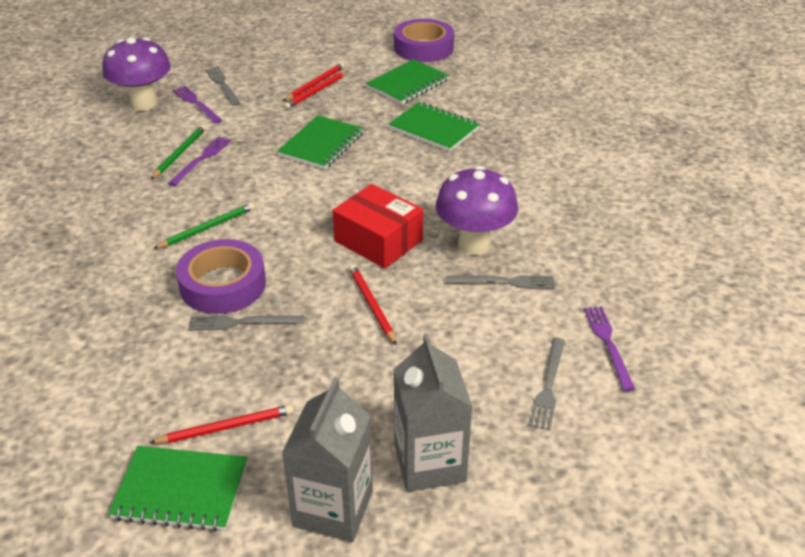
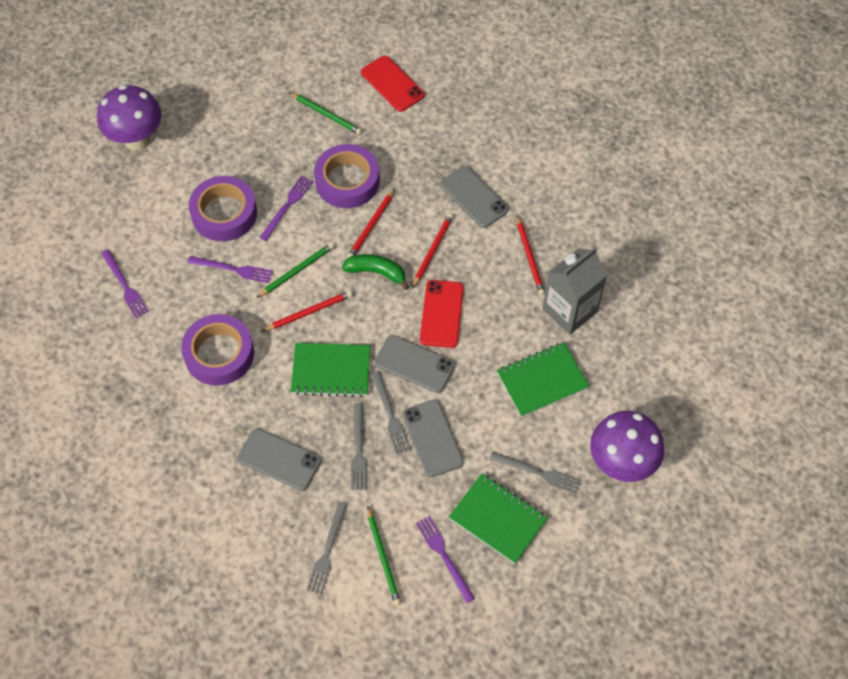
green banana: none = 0 -> [342,254,409,290] = 1
green notebook: [108,446,247,532] [277,115,364,169] [366,59,449,104] [388,102,480,152] = 4 -> [291,343,370,397] [449,473,548,564] [497,342,590,417] = 3
green pencil: [151,125,206,179] [153,203,254,249] = 2 -> [256,243,334,298] [289,92,362,134] [367,506,401,606] = 3
grey carton: [282,377,373,542] [393,334,473,492] = 2 -> [542,246,607,334] = 1
grey phone: none = 0 -> [237,428,321,491] [374,335,455,393] [402,400,464,477] [440,166,509,228] = 4
purple fork: [168,137,231,186] [173,86,222,124] [584,306,635,391] = 3 -> [101,249,149,318] [187,256,273,283] [259,176,313,241] [416,516,475,603] = 4
purple tape: [176,239,266,314] [394,19,454,62] = 2 -> [181,314,254,385] [189,176,257,241] [314,144,380,208] = 3
red box: [332,184,423,268] = 1 -> none = 0
red phone: none = 0 -> [361,56,425,112] [420,280,464,348] = 2

